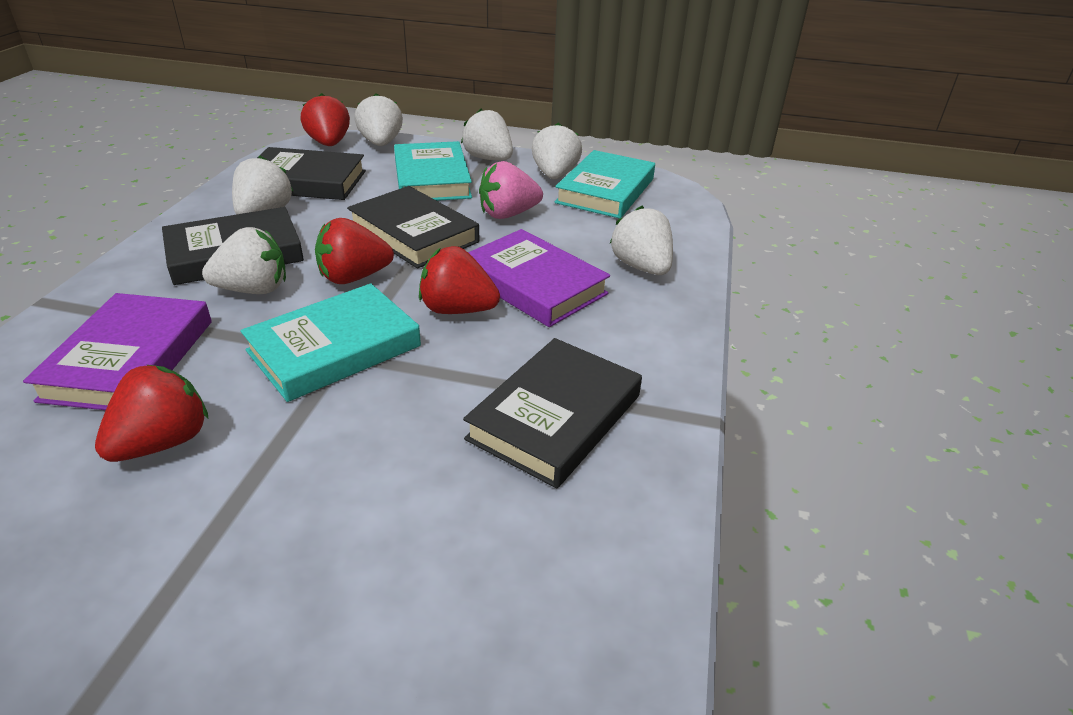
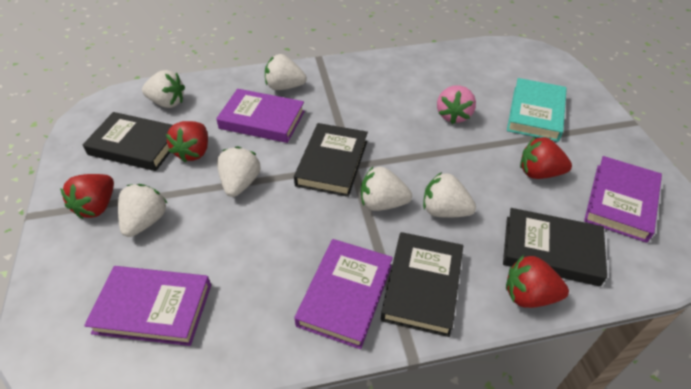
purple book: [23,293,212,410] [468,229,610,327] = 2 -> [84,266,211,346] [216,89,305,143] [294,239,393,349] [584,156,662,243] = 4
turquoise book: [240,283,421,402] [394,141,472,201] [555,150,655,219] = 3 -> [507,78,567,142] = 1

